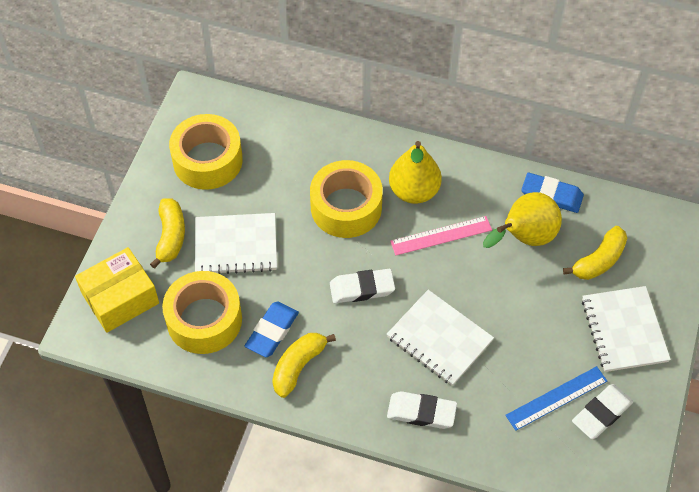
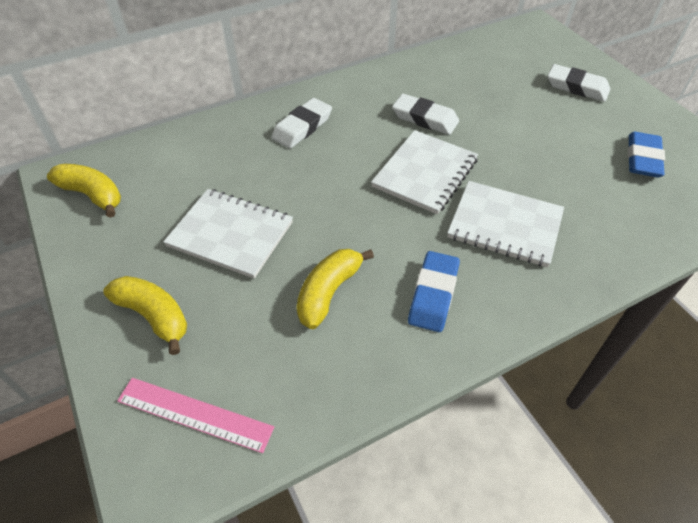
blue ruler: [505,366,607,431] = 1 -> none = 0
yellow box: [75,247,159,333] = 1 -> none = 0
yellow pear: [389,141,442,204] [483,192,562,248] = 2 -> none = 0
yellow tape: [162,271,242,354] [169,114,243,190] [310,160,383,238] = 3 -> none = 0

